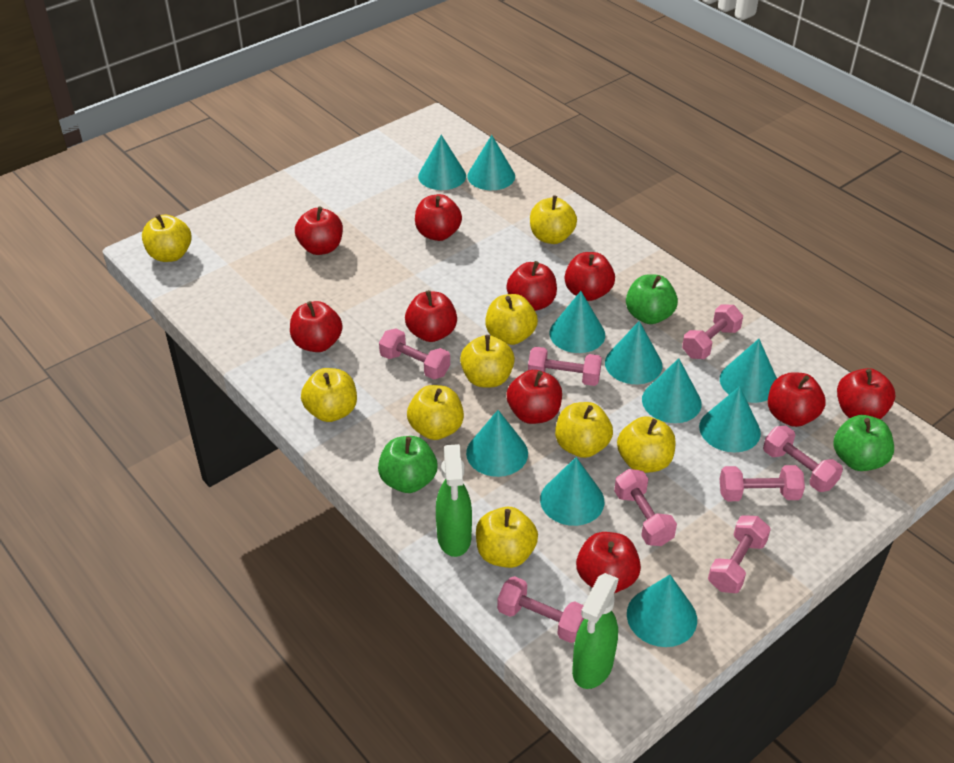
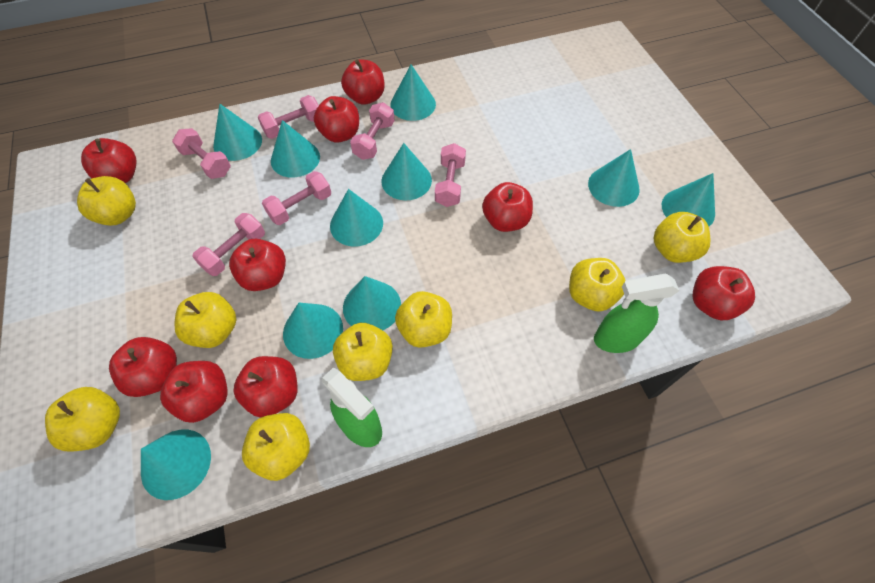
green apple: [378,436,437,493] [626,274,678,324] [833,415,894,471] = 3 -> none = 0
pink dumbbell: [379,329,450,379] [497,576,584,643] [528,347,602,386] [614,469,677,546] [682,305,743,359] [708,515,771,593] [720,465,805,501] [763,426,843,492] = 8 -> [172,128,231,179] [192,213,265,276] [258,95,319,139] [262,171,331,225] [350,102,395,160] [435,143,466,207] = 6
red apple: [290,301,343,352] [295,207,343,255] [405,290,457,342] [415,194,462,241] [506,261,557,311] [507,370,562,424] [565,252,615,301] [576,532,641,593] [768,373,826,427] [837,368,895,419] = 10 -> [81,138,136,183] [109,337,177,397] [160,361,228,423] [229,239,286,291] [233,356,298,418] [314,96,359,143] [341,59,385,105] [482,182,533,232] [693,266,755,320] = 9
yellow apple: [142,214,192,262] [301,368,357,422] [407,385,464,440] [460,335,515,387] [476,507,538,568] [485,294,538,345] [530,195,577,244] [555,402,613,458] [617,416,676,473] = 9 -> [45,387,120,451] [77,176,136,226] [174,292,236,348] [242,413,310,481] [333,323,393,381] [395,291,452,348] [569,258,626,312] [654,212,711,263] = 8

